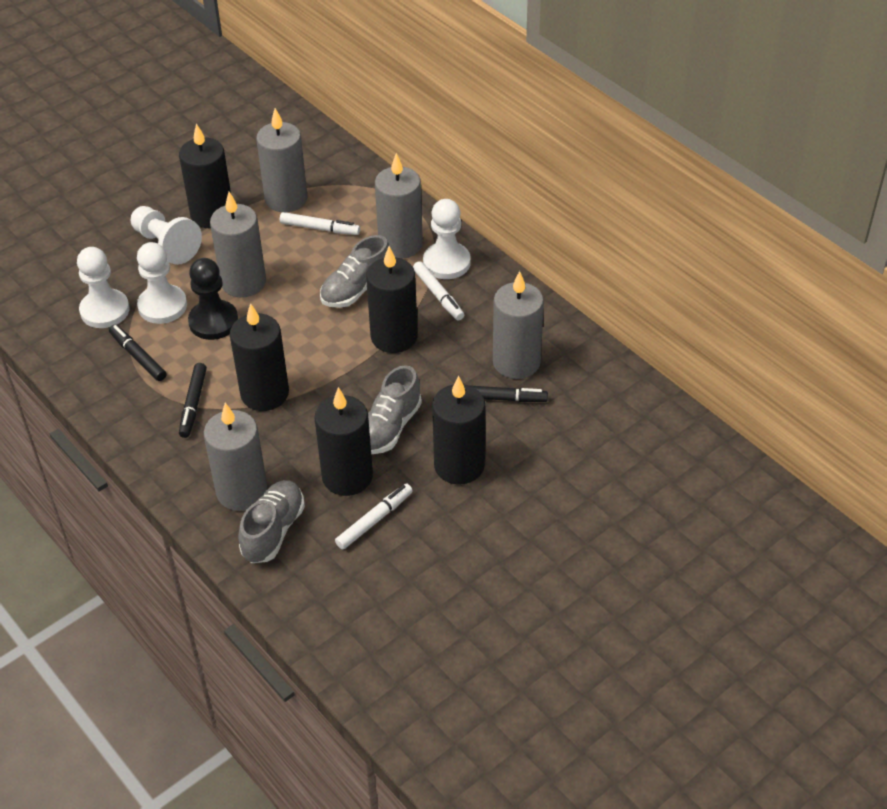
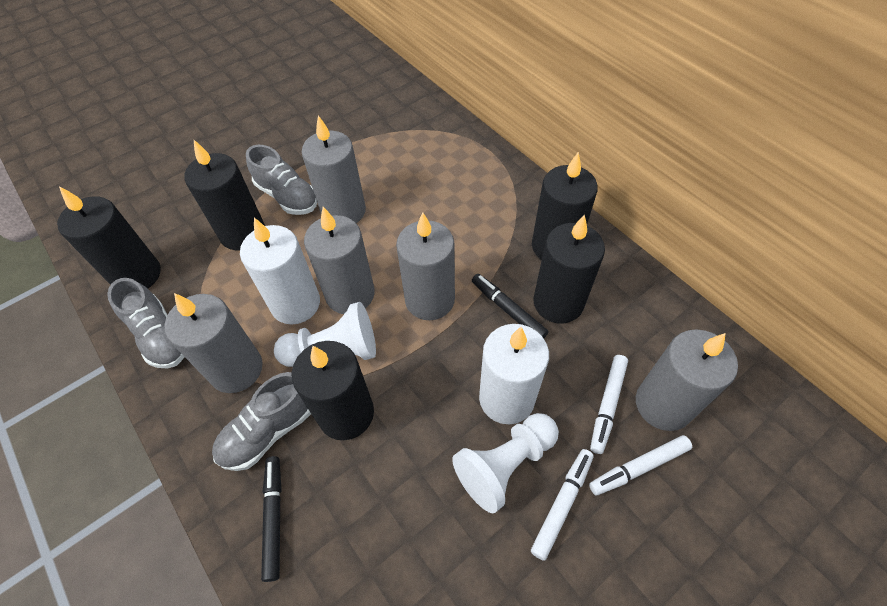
black marker: [109,325,166,381] [179,363,207,438] [468,385,548,402] = 3 -> [261,456,282,582] [472,274,548,338] = 2
black pawn: [188,258,238,340] = 1 -> none = 0
white candle: none = 0 -> [240,218,320,325] [479,324,549,425] = 2
white pawn: [77,247,130,328] [131,206,202,265] [137,242,187,324] [423,199,471,279] = 4 -> [274,302,376,367] [452,413,559,513] = 2

